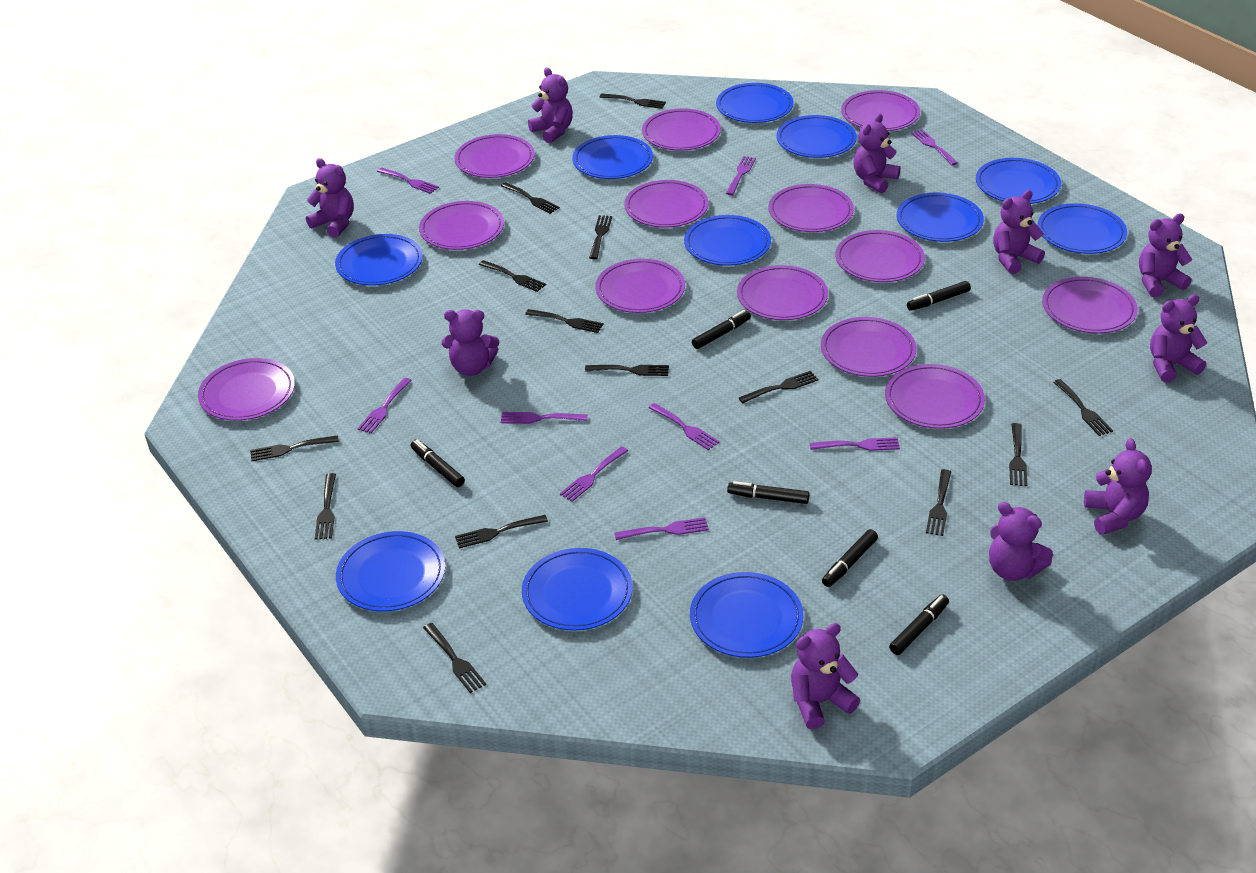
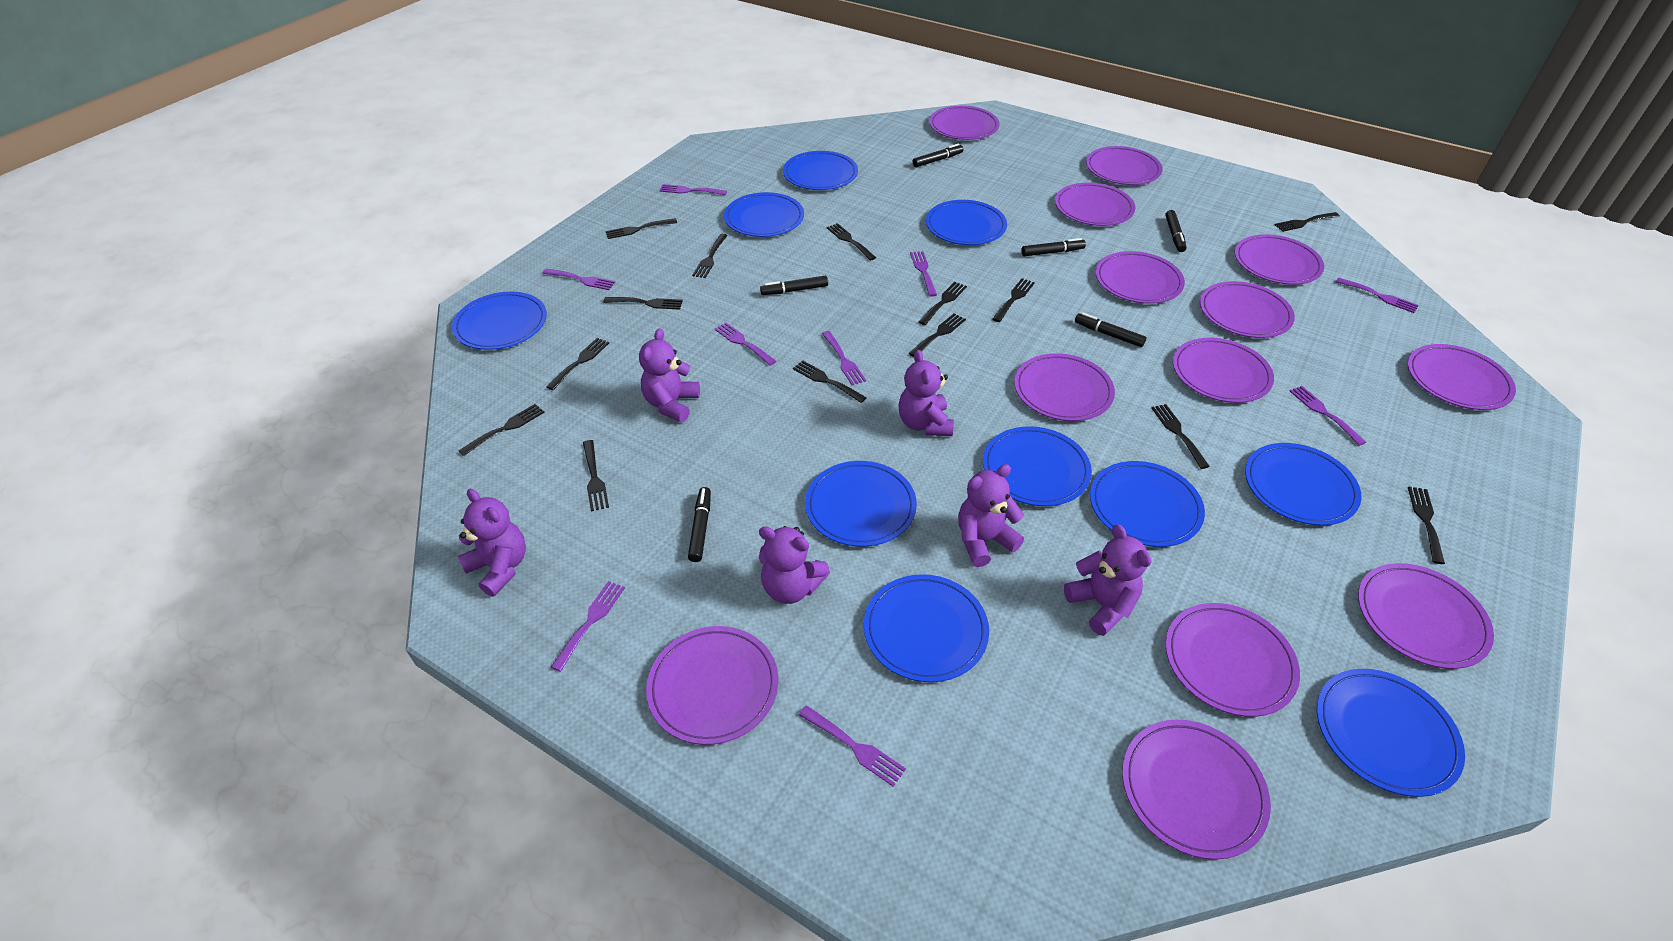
blue plate: [335,234,423,286] [336,531,445,612] [522,548,633,631] [572,135,653,179] [684,215,771,266] [690,572,804,658] [716,83,794,123] [776,115,857,158] [897,193,984,242] [976,158,1061,204] [1038,203,1127,254] = 11 -> [452,292,547,350] [724,192,804,237] [783,151,858,190] [805,461,917,547] [864,574,989,682] [926,200,1007,245] [983,426,1092,506] [1090,461,1205,547] [1245,443,1362,525] [1317,669,1465,797] = 10
purple teddy bear: [306,158,354,238] [442,309,499,376] [528,67,573,143] [791,623,860,729] [853,114,900,193] [989,502,1053,581] [993,190,1045,274] [1084,438,1152,535] [1139,214,1192,297] [1150,294,1207,382] = 10 -> [458,489,526,597] [639,328,700,422] [758,526,830,604] [898,350,954,436] [958,464,1024,567] [1064,524,1152,636] = 6

